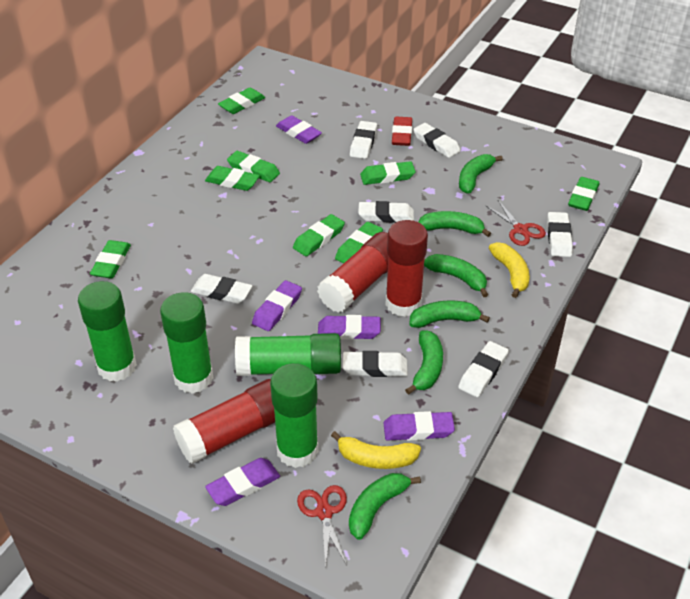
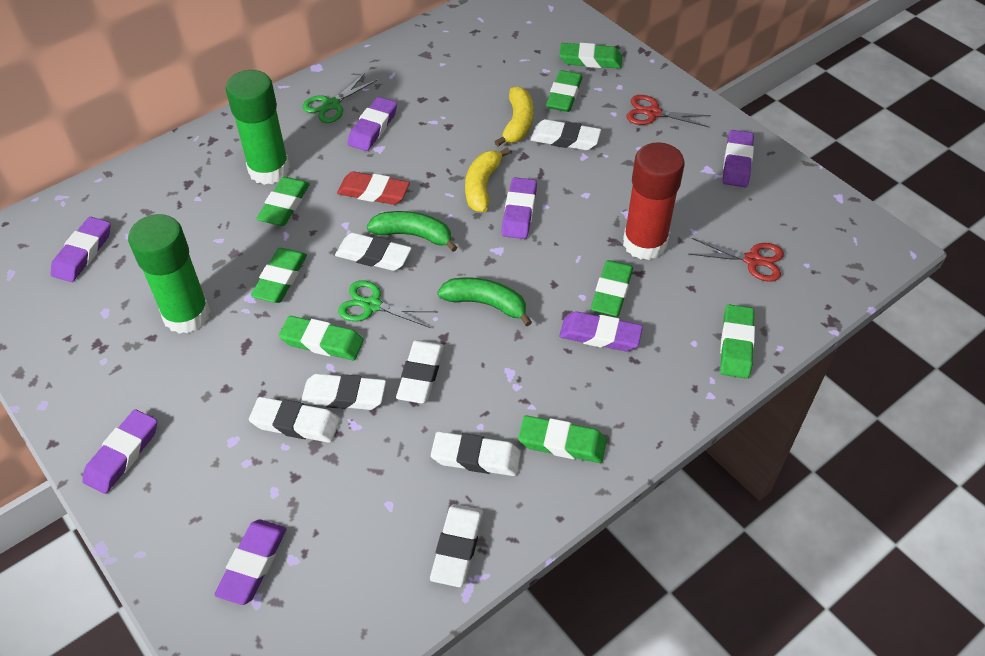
green banana: [349,473,421,540] [405,330,443,395] [409,300,490,328] [419,211,491,237] [424,254,488,297] [459,154,503,193] = 6 -> [367,211,458,252] [437,278,532,326] = 2
green glue stick: [78,281,137,382] [160,292,213,394] [235,333,341,376] [270,363,318,468] = 4 -> [128,214,211,334] [226,70,290,185] = 2
green scissors: none = 0 -> [302,73,377,123] [338,280,437,328] = 2
purple eraser: [205,458,280,506] [252,280,302,331] [276,115,322,144] [318,315,381,340] [384,411,455,441] = 5 -> [51,217,111,282] [82,409,157,494] [214,520,286,605] [348,97,397,151] [501,177,537,239] [559,311,643,351] [723,130,754,187] = 7
red glue stick: [173,379,275,464] [317,232,388,313] [386,220,428,317] = 3 -> [623,142,685,260] = 1

